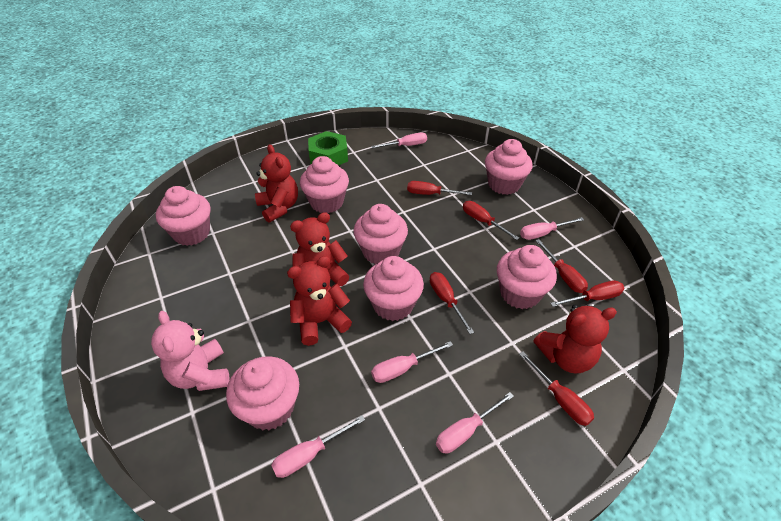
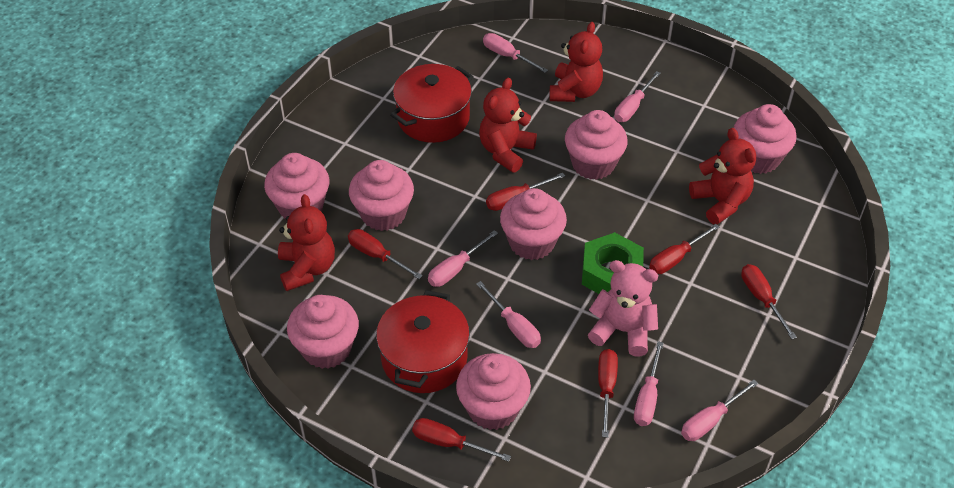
pink screwdriver: [271,415,365,478] [371,133,427,148] [371,341,453,383] [436,392,514,453] [520,217,584,240] = 5 -> [428,230,498,287] [476,281,541,348] [483,33,548,73] [614,71,661,122] [634,341,663,426] [681,380,758,441] = 6
red pot: none = 0 -> [376,290,470,393] [390,64,474,143] = 2

